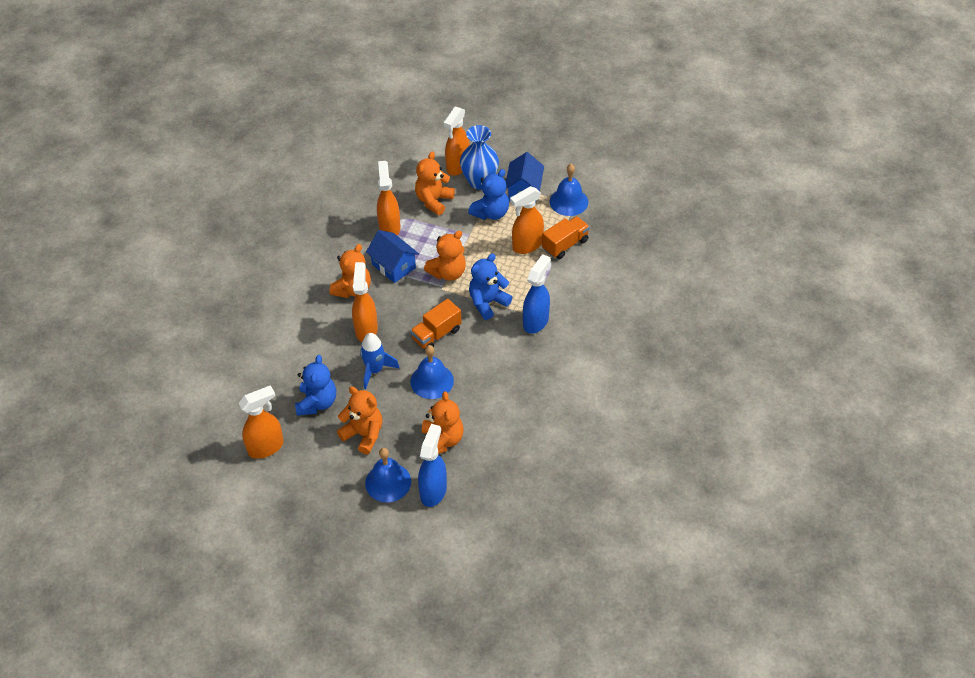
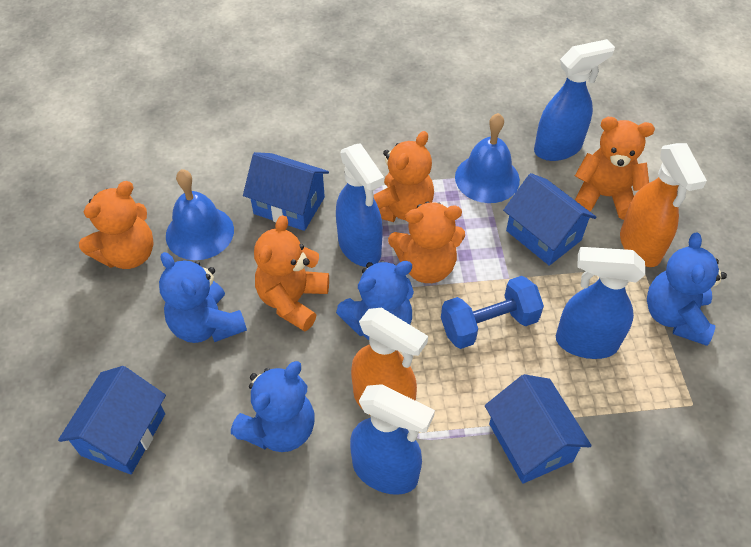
blue bell: [365,448,411,503] [411,345,454,399] [550,164,588,216] = 3 -> [166,169,234,260] [455,113,520,203] = 2
blue dumbbell: none = 0 -> [441,276,544,349] = 1
blue house: [366,230,419,283] [506,152,544,201] = 2 -> [58,366,166,474] [243,152,329,231] [485,374,592,484] [503,173,597,266] = 4
blue rocket: [360,333,400,389] = 1 -> none = 0
blue spray bottle: [418,424,447,507] [523,254,551,334] = 2 -> [336,143,384,267] [350,384,435,495] [534,39,615,161] [556,247,645,359] = 4
blue teddy bear: [295,355,336,416] [468,169,509,220] [469,254,512,320] = 3 -> [159,252,247,343] [231,361,315,452] [336,261,414,340] [647,233,727,346] = 4
blue vase: [460,125,499,190] = 1 -> none = 0
orange spray bottle: [238,385,284,459] [352,262,378,342] [377,161,401,236] [443,106,470,176] [510,186,544,254] = 5 -> [351,308,428,416] [620,143,707,267] = 2
orange truck: [410,299,462,349] [542,216,590,259] = 2 -> none = 0

